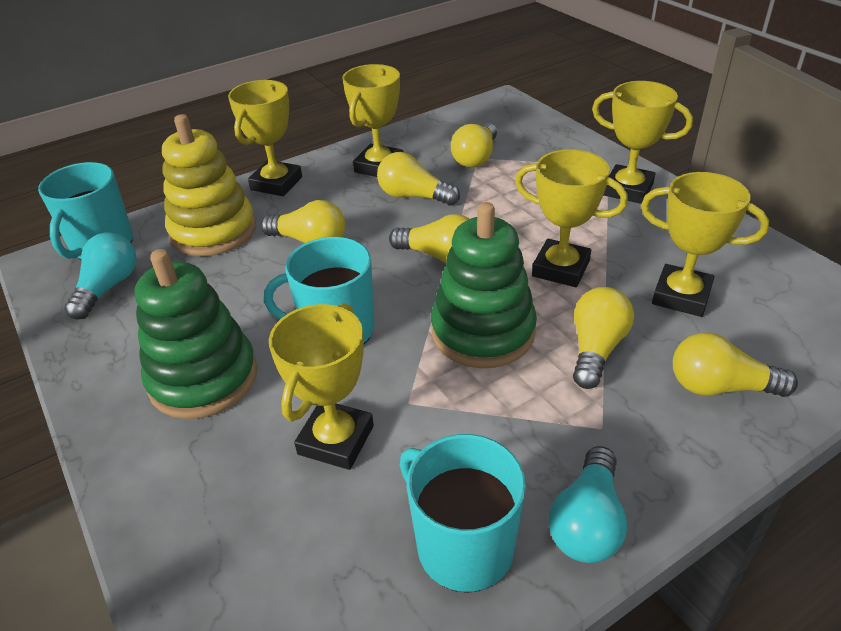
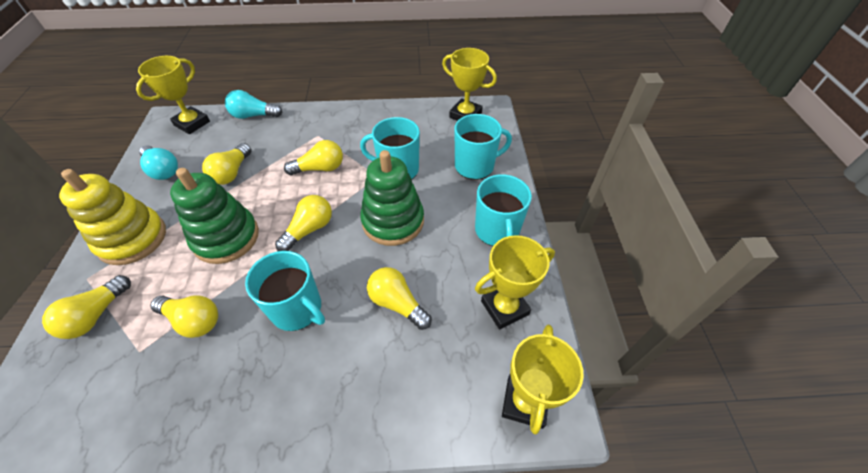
turquoise mug: [38,162,133,260] [264,237,375,344] [400,434,526,593] = 3 -> [245,251,325,331] [360,117,420,179] [455,114,512,180] [475,174,532,246] = 4
yellow trophy: [228,80,302,196] [269,303,374,470] [342,64,403,177] [515,149,628,287] [592,81,693,204] [641,172,769,317] = 6 -> [136,56,210,134] [442,48,497,121] [475,235,555,329] [502,325,584,435] = 4

